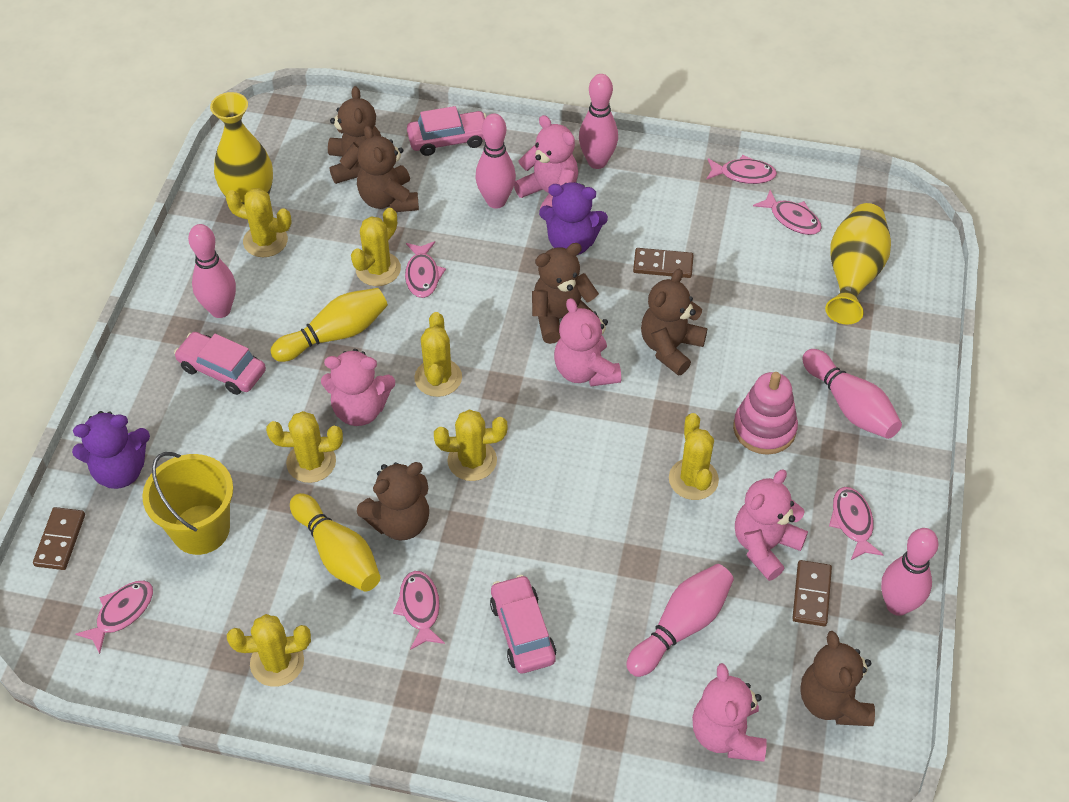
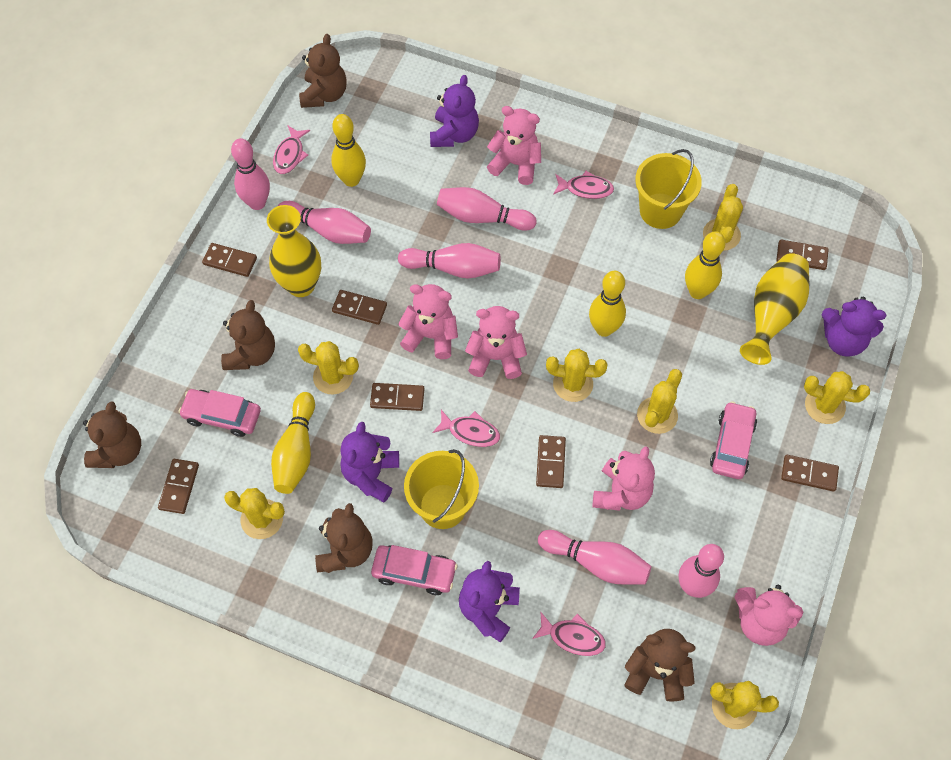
brown domino: [33,507,85,570] [633,248,694,278] [792,560,832,626] = 3 -> [158,459,199,514] [202,243,257,277] [332,290,387,325] [370,383,424,411] [536,435,566,488] [776,240,829,270] [781,455,839,491] = 7
brown teddy bear: [328,86,381,184] [357,125,419,212] [357,462,429,541] [532,243,599,344] [641,269,707,376] [800,631,875,726] = 6 -> [83,401,141,468] [221,300,275,370] [299,34,347,108] [315,503,373,573] [624,629,696,702] = 5
pink fish: [75,581,153,654] [393,571,445,650] [405,241,446,298] [706,155,777,184] [753,190,822,235] [829,487,884,560] = 6 -> [273,126,310,174] [432,410,500,447] [532,611,606,656] [553,171,614,199] = 4
pink stacking toy: [733,372,798,455] = 1 -> none = 0
purple teddy bear: [72,411,150,489] [539,182,608,255] = 2 -> [340,422,399,503] [430,75,479,147] [459,561,520,642] [822,297,887,357] = 4
yellow bowling pin: [271,288,388,362] [290,493,380,592] = 2 -> [271,392,315,494] [331,114,366,187] [589,271,626,337] [685,231,726,299] = 4
yellow bucket: [142,452,233,555] = 1 -> [404,449,479,529] [635,149,702,229] = 2

